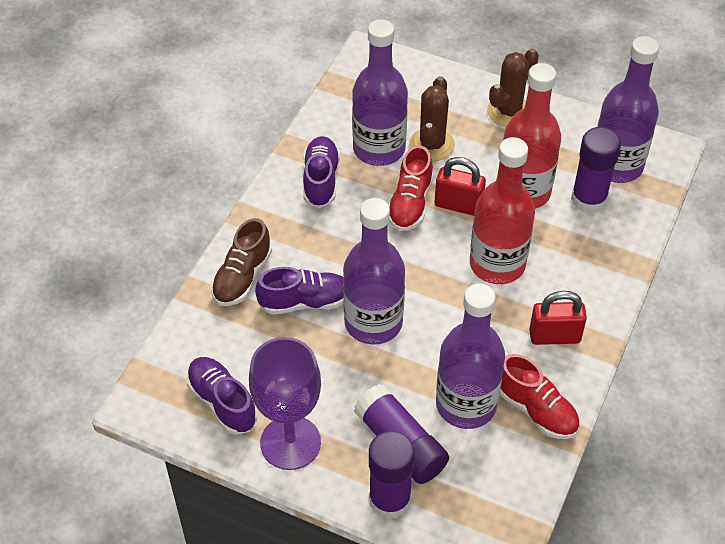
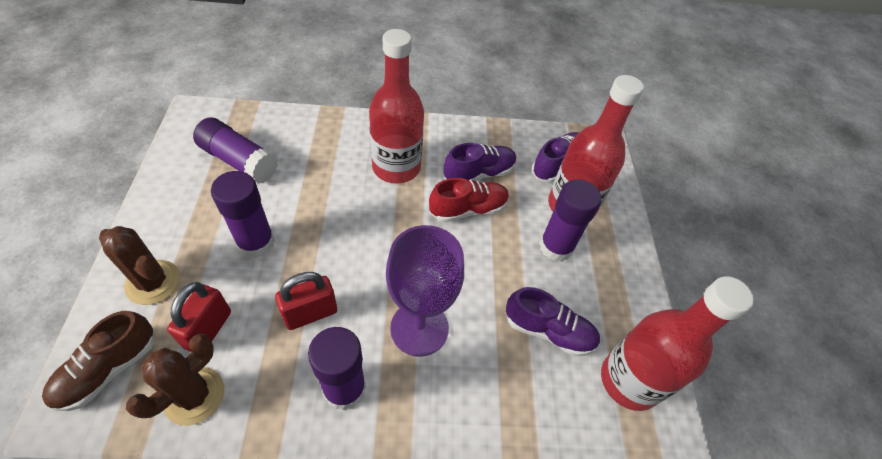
purple bottle: [343,198,405,345] [352,19,408,166] [436,283,505,429] [597,36,659,183] = 4 -> none = 0
purple glue stick: [354,384,449,484] [369,431,415,519] [571,127,621,213] = 3 -> [193,117,278,184] [211,171,275,258] [308,327,366,411] [539,179,601,262] = 4
red bottle: [470,137,535,284] [503,63,561,209] = 2 -> [369,29,424,184] [548,75,644,218] [601,276,754,411] = 3
red shoe: [389,145,433,231] [500,354,579,439] = 2 -> [429,178,509,222] = 1

